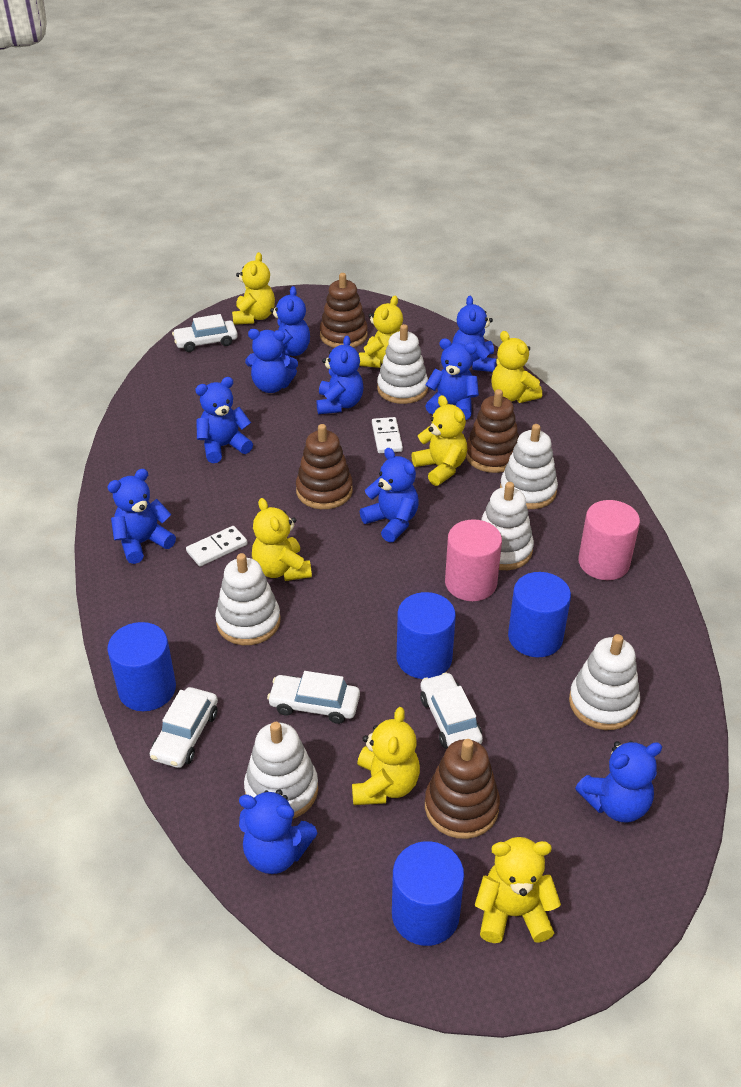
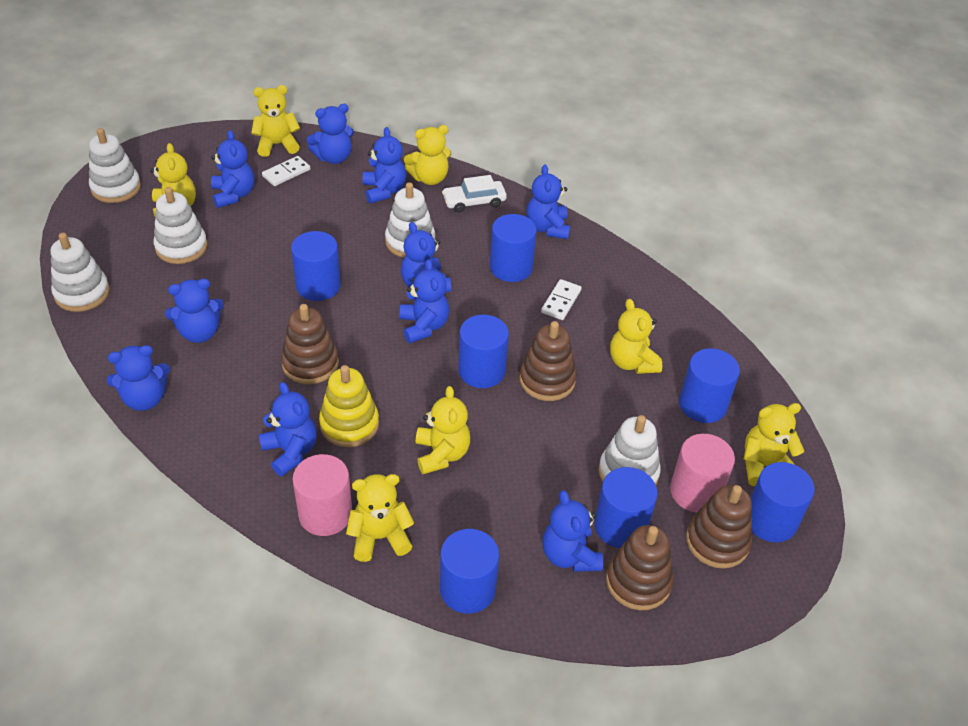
blue cylinder: [107,622,176,711] [392,841,464,946] [397,592,456,679] [508,572,571,657] = 4 -> [291,231,341,301] [440,529,499,614] [458,315,509,388] [490,214,537,282] [594,467,658,548] [679,348,740,423] [751,462,814,542] = 7
white car: [150,687,218,768] [172,314,238,352] [267,671,360,724] [420,672,483,749] = 4 -> [442,175,507,212] = 1
white stacking toy: [215,553,280,645] [244,722,318,819] [377,324,428,404] [482,482,534,570] [500,424,558,509] [569,634,640,730] = 6 -> [51,233,110,312] [89,128,141,203] [154,187,207,264] [385,182,435,258] [599,415,661,485] = 5
yellow stacking toy: none = 0 -> [319,365,379,447] = 1

